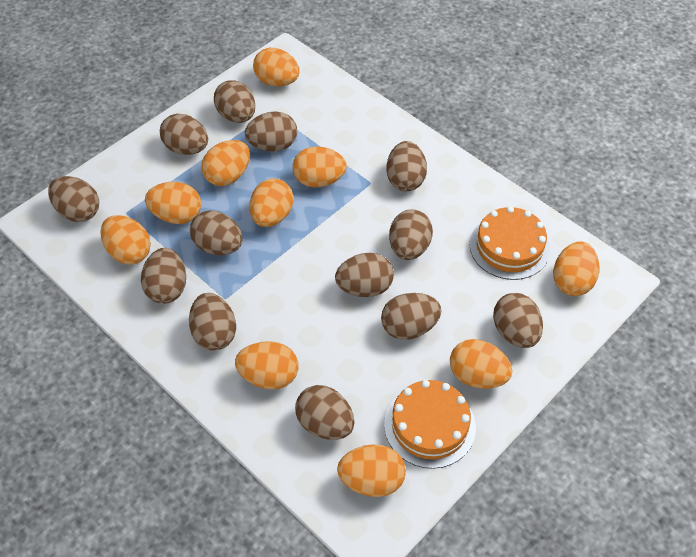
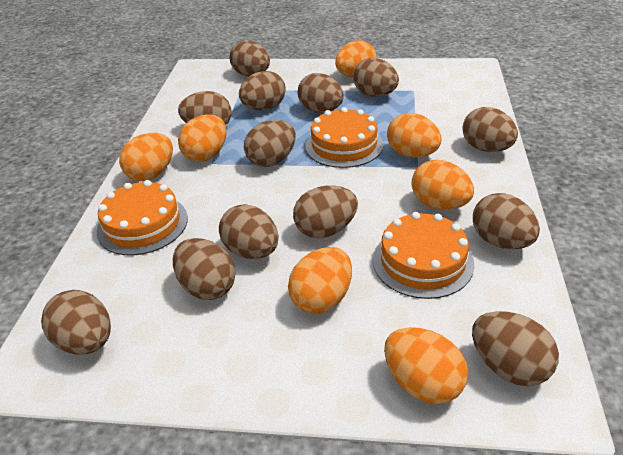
orange cake: [384,380,476,469] [470,206,550,280] = 2 -> [97,180,188,255] [306,107,384,168] [373,212,474,299] = 3
orange egg: [100,215,151,265] [145,182,201,224] [202,140,250,186] [235,341,298,390] [249,178,294,227] [253,48,299,87] [293,146,347,187] [337,444,406,497] [450,339,512,389] [553,241,599,296] = 10 -> [119,133,173,181] [178,114,227,162] [288,247,352,314] [335,40,377,77] [384,327,468,404] [387,113,441,158] [411,160,474,210] = 7

